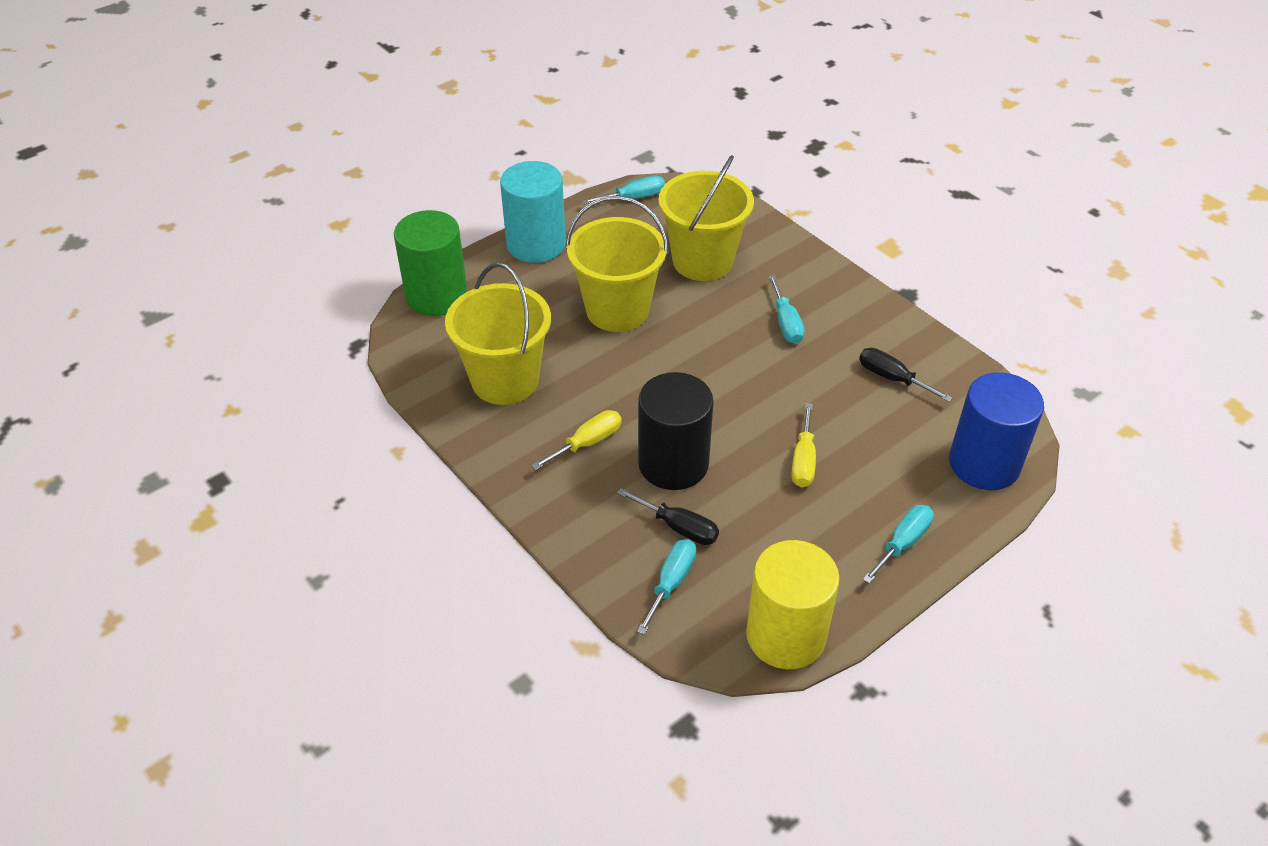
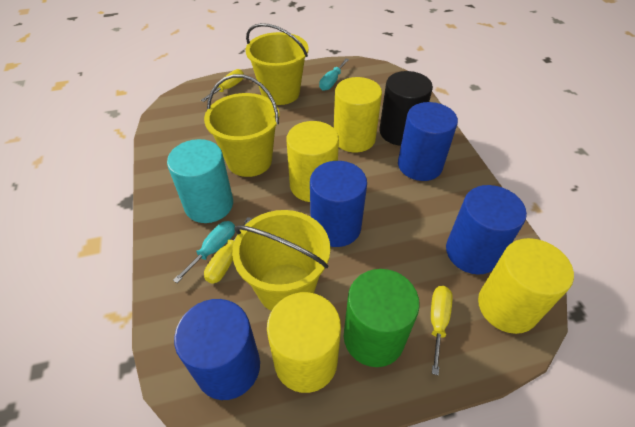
black screwdriver: [617,488,719,545] [859,348,953,402] = 2 -> none = 0
blue cylinder: [949,372,1044,490] = 1 -> [174,299,260,400] [310,161,367,247] [398,102,458,181] [446,185,527,275] = 4
turquoise screwdriver: [582,176,665,205] [637,539,696,635] [769,275,805,344] [863,505,934,584] = 4 -> [173,221,235,283] [319,59,349,91] = 2
yellow cylinder: [746,540,840,669] = 1 -> [267,292,341,393] [286,121,339,202] [334,77,382,152] [478,238,574,334] = 4
yellow screwdriver: [531,410,622,470] [791,403,816,487] = 2 -> [201,69,244,102] [204,217,252,284] [431,286,453,375] = 3

